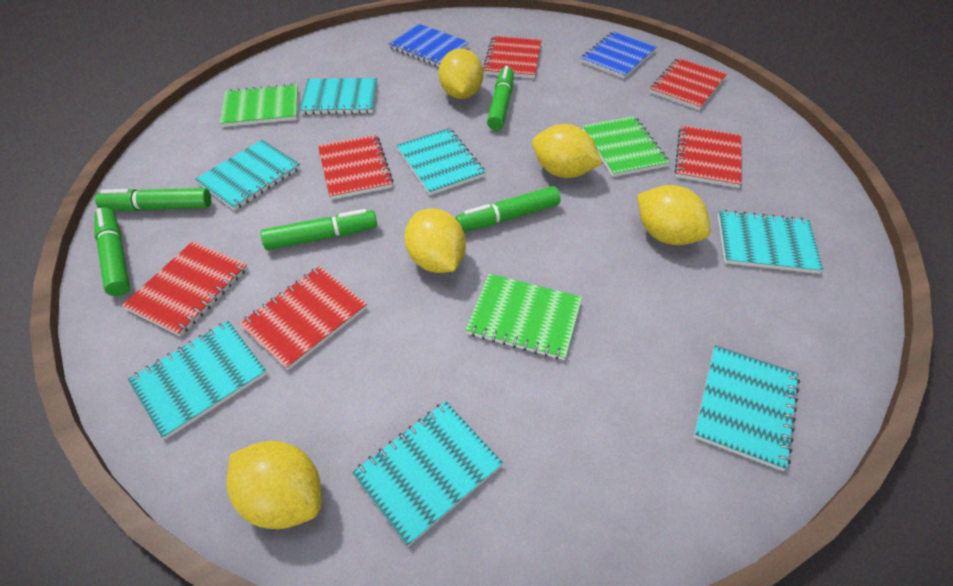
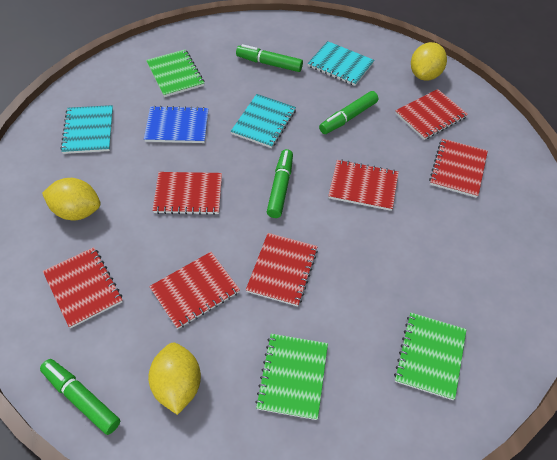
blue notebook: [388,24,469,67] [581,31,657,78] = 2 -> [144,106,209,143] = 1
green marker: [94,207,130,296] [95,188,211,211] [261,209,377,250] [455,186,561,232] [487,66,514,130] = 5 -> [40,359,120,435] [236,44,303,72] [267,149,293,218] [319,91,378,134] = 4
red notebook: [122,241,248,336] [239,266,367,370] [318,134,394,200] [483,36,541,78] [650,57,727,110] [675,125,742,188] = 6 -> [43,247,123,328] [149,252,240,329] [152,172,222,215] [246,233,318,307] [328,160,399,211] [395,89,468,140] [429,139,488,198] = 7
turquoise notebook: [128,321,267,439] [195,140,300,210] [299,78,377,114] [352,401,503,546] [397,128,486,195] [694,345,800,471] [718,210,823,274] = 7 -> [60,105,113,154] [231,94,296,148] [308,41,375,86] = 3
yellow lemon: [227,441,321,529] [405,208,466,273] [438,48,483,99] [532,124,602,178] [637,185,711,245] = 5 -> [42,178,101,220] [148,343,201,415] [411,42,447,81] = 3

